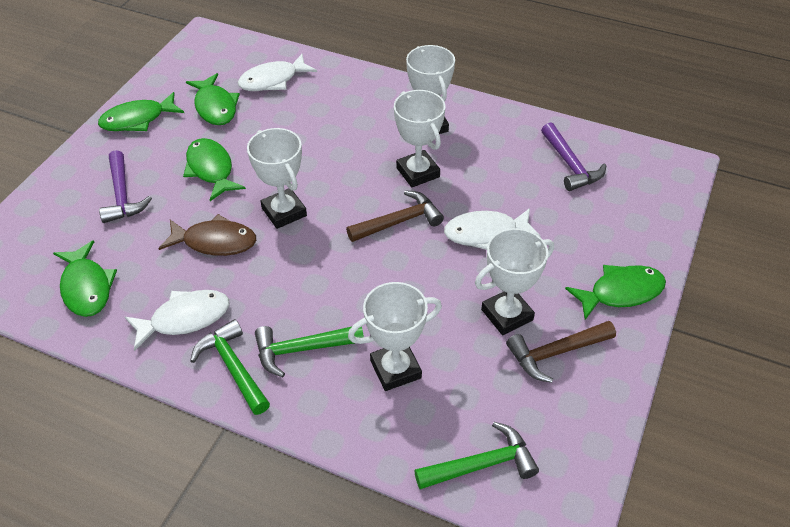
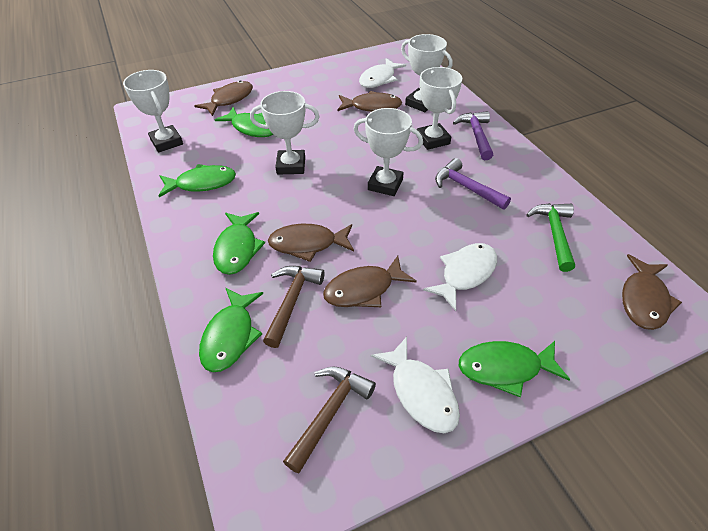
brown fish: [158,214,256,256] = 1 -> [194,81,253,116] [268,224,354,262] [323,256,417,307] [337,91,402,112] [622,254,682,330] = 5
green hammer: [190,319,270,415] [255,326,364,377] [414,422,539,489] = 3 -> [526,203,575,272] = 1

